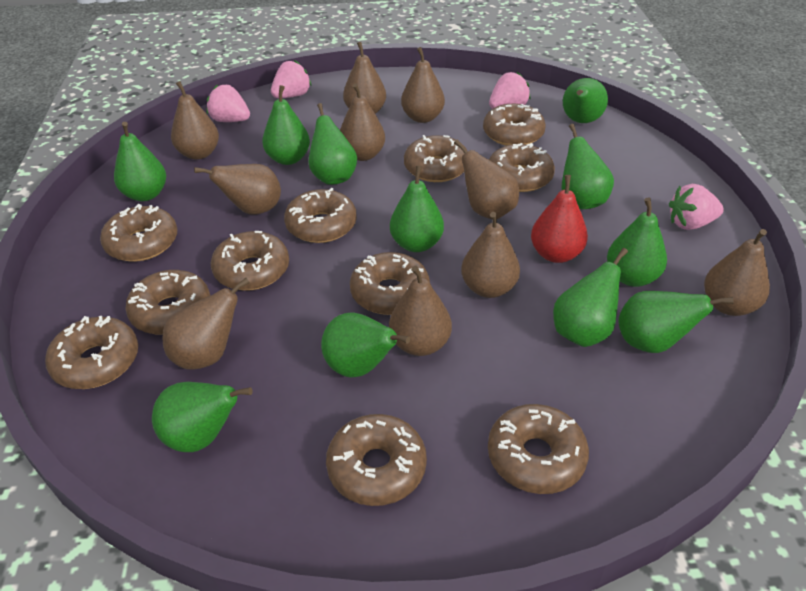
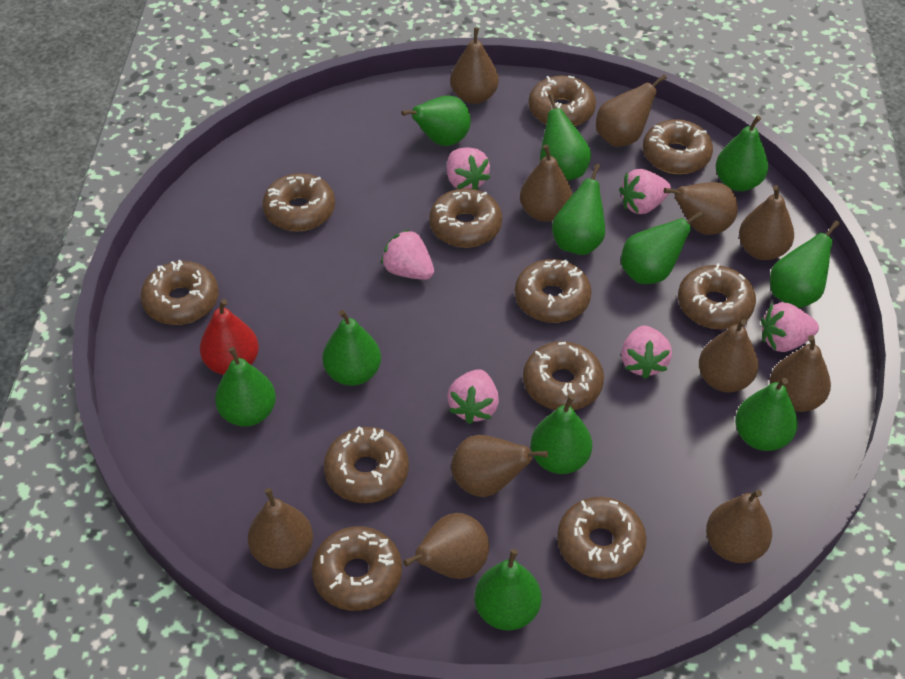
brown pear: [163,278,250,370] [171,81,219,160] [194,164,281,215] [340,83,385,161] [343,42,386,114] [389,266,452,356] [401,47,445,123] [454,140,519,219] [461,212,520,298] [704,229,770,316] = 10 -> [248,488,313,569] [403,513,489,579] [450,27,499,104] [451,435,548,497] [520,144,573,222] [596,74,667,147] [664,182,738,235] [699,319,759,392] [706,490,772,563] [739,185,794,260] [769,335,831,412] = 11
pink strawberry: [207,85,250,122] [271,60,312,98] [489,72,531,109] [669,184,724,230] = 4 -> [381,229,434,280] [447,147,490,190] [447,369,499,424] [619,169,671,214] [621,326,672,379] [761,302,819,352] = 6

